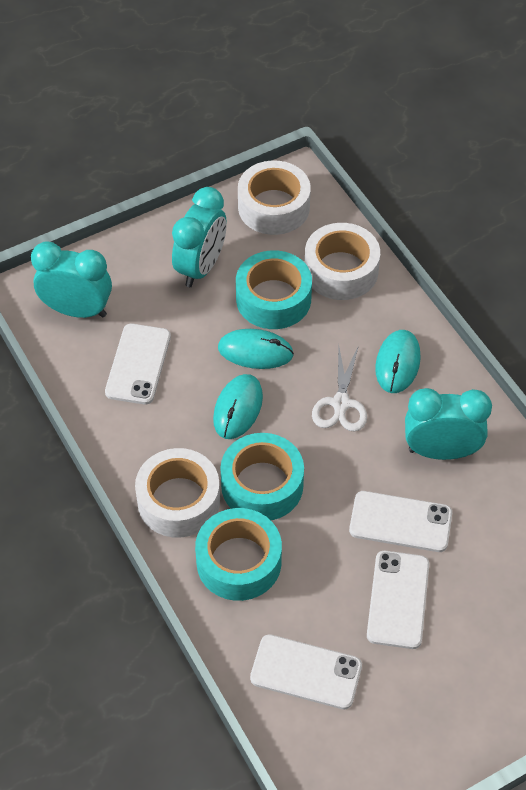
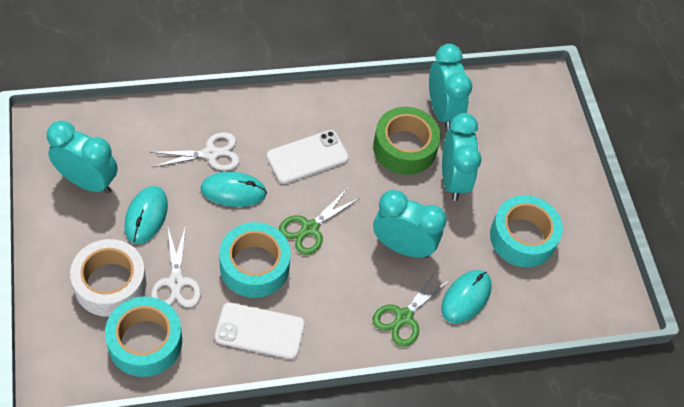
green scissors: none = 0 -> [279,188,360,255] [373,270,450,347] = 2
green tape: none = 0 -> [373,107,441,175] = 1
turquoise clock: [31,241,112,318] [172,187,226,287] [405,388,492,460] = 3 -> [47,121,118,194] [373,190,447,258] [429,44,472,130] [442,113,481,201] = 4
white phone: [105,324,171,405] [250,634,362,709] [349,491,452,552] [367,551,429,649] = 4 -> [215,302,305,359] [266,130,349,184] = 2
white scissors: [312,345,367,432] = 1 -> [150,132,240,171] [151,225,201,307] = 2
white tape: [135,448,220,538] [238,161,311,235] [305,223,380,300] = 3 -> [70,239,146,317] = 1

